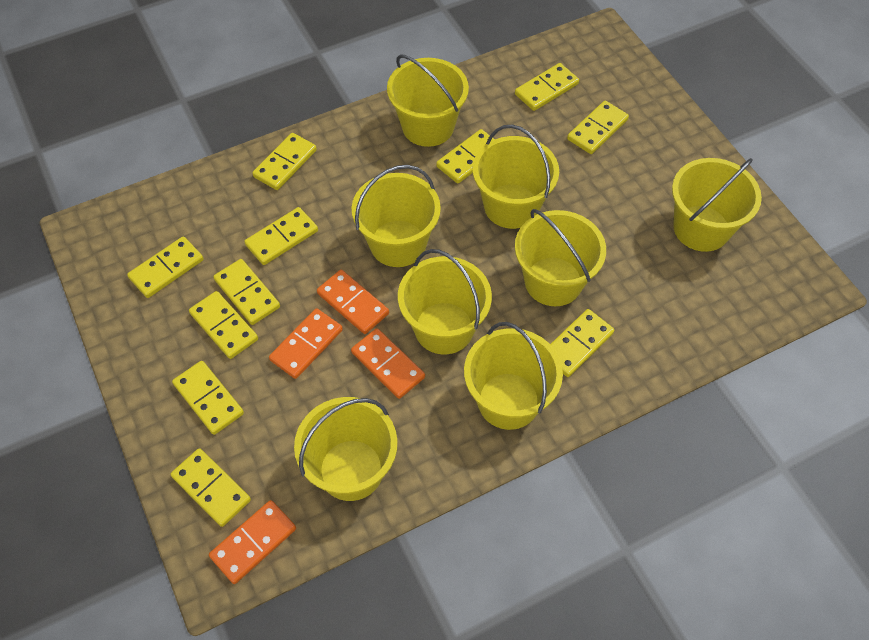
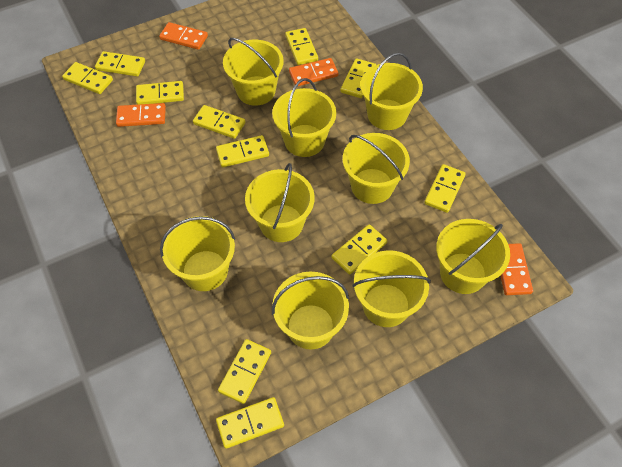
yellow bucket: [294,397,397,501] [352,165,441,267] [387,55,469,147] [398,249,492,354] [464,322,563,430] [473,124,559,229] [515,209,606,306] [672,158,762,252] = 8 -> [160,216,235,291] [223,38,284,106] [245,163,315,242] [272,78,336,157] [272,272,349,350] [343,133,410,204] [352,250,431,327] [360,53,423,130] [436,219,510,294] = 9

